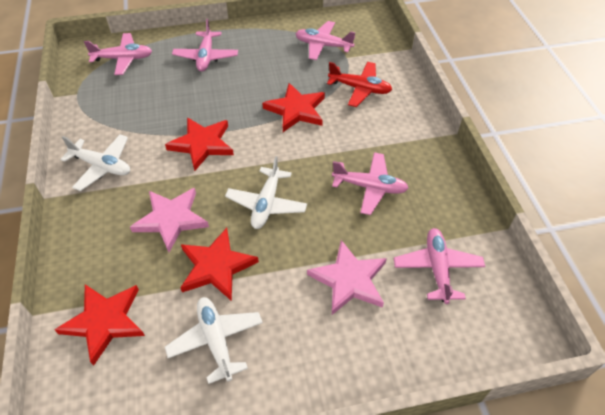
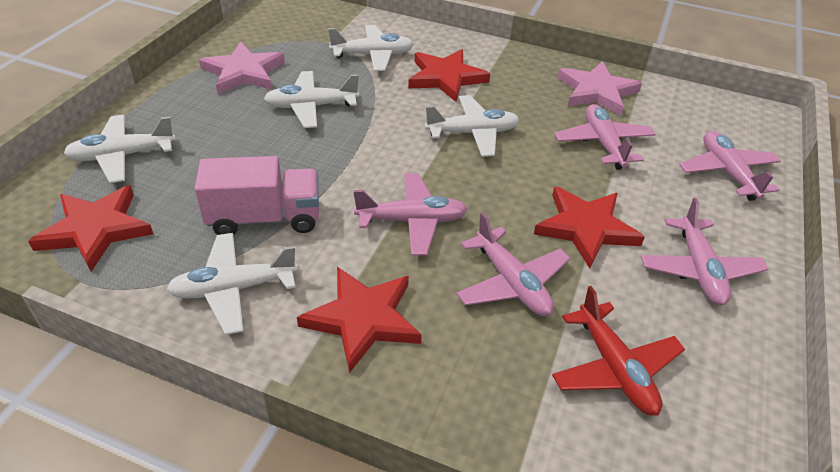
pink truck: none = 0 -> [195,156,319,235] = 1
white plane: [60,134,130,191] [165,297,263,384] [225,156,307,229] = 3 -> [64,115,176,183] [167,233,298,335] [264,71,359,128] [328,25,414,71] [424,95,520,157] = 5

